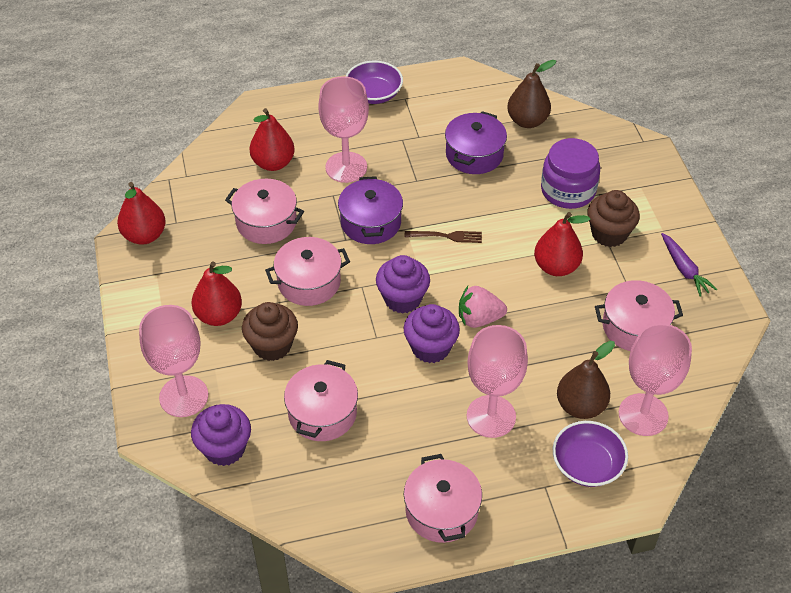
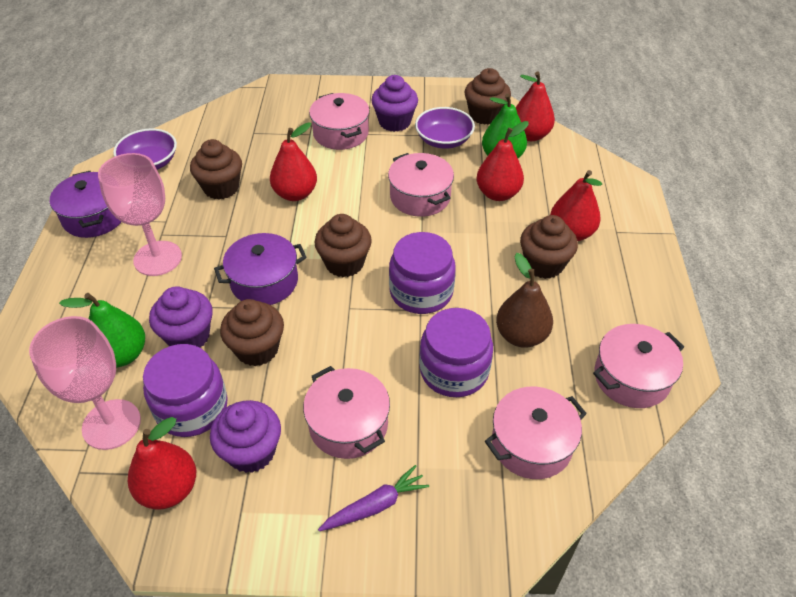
brown cupcake: [242,302,298,361] [587,190,640,247] = 2 -> [190,139,242,199] [220,299,284,366] [314,214,372,277] [464,68,511,125] [520,215,578,279] = 5
brown fork: [405,231,482,243] = 1 -> none = 0
brown pear: [507,60,556,128] [557,341,615,419] = 2 -> [496,253,553,348] = 1
green pear: none = 0 -> [59,293,145,367] [482,94,527,158] = 2
pink goblet: [139,305,208,417] [318,76,369,183] [467,325,528,438] [619,323,692,436] = 4 -> [29,316,141,450] [98,153,182,276] = 2
pink strawberry: [459,286,507,328] = 1 -> none = 0
purple jar: [541,138,600,209] = 1 -> [143,344,228,437] [389,232,456,314] [419,308,493,397] = 3
red pear: [117,182,166,245] [191,262,242,326] [249,108,295,171] [534,212,590,276] = 4 -> [128,417,196,510] [270,122,317,201] [477,121,529,201] [516,72,555,141] [550,170,602,241] = 5

